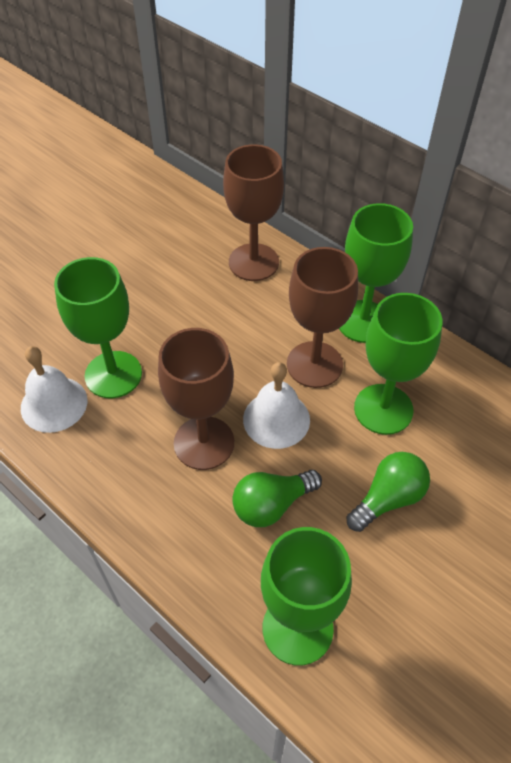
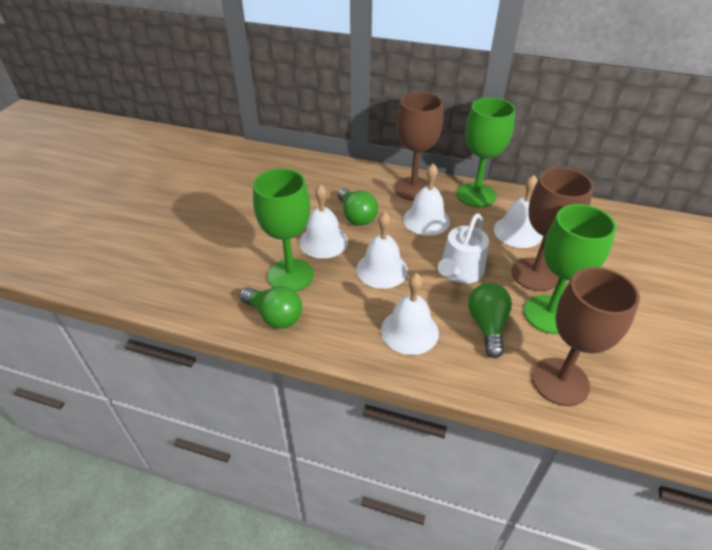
green goblet: [54,257,142,398] [261,527,352,666] [339,203,413,343] [354,293,443,435] = 4 -> [253,168,314,292] [456,97,515,207] [524,204,616,334] = 3
green light bulb: [232,470,322,527] [347,452,430,532] = 2 -> [239,286,302,329] [338,188,378,226] [468,283,512,358] = 3
white bell: [21,346,87,433] [243,362,310,449] = 2 -> [299,184,348,259] [356,212,408,289] [381,273,439,355] [403,164,450,236] [494,175,543,248] = 5
white watering can: none = 0 -> [438,213,489,284] = 1

